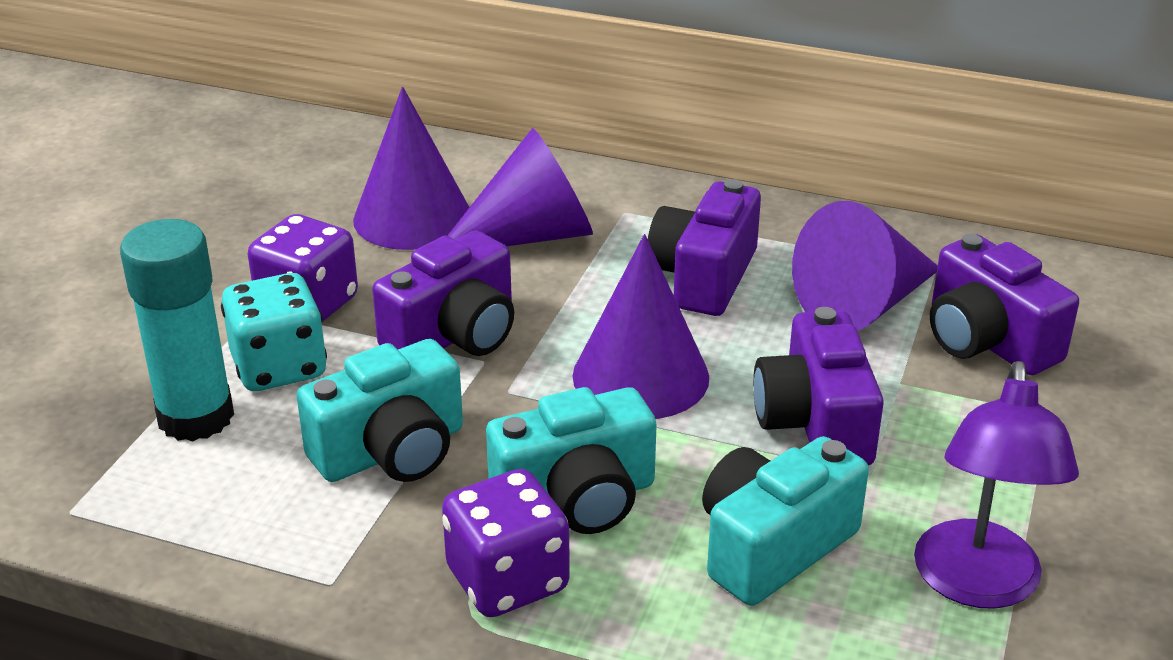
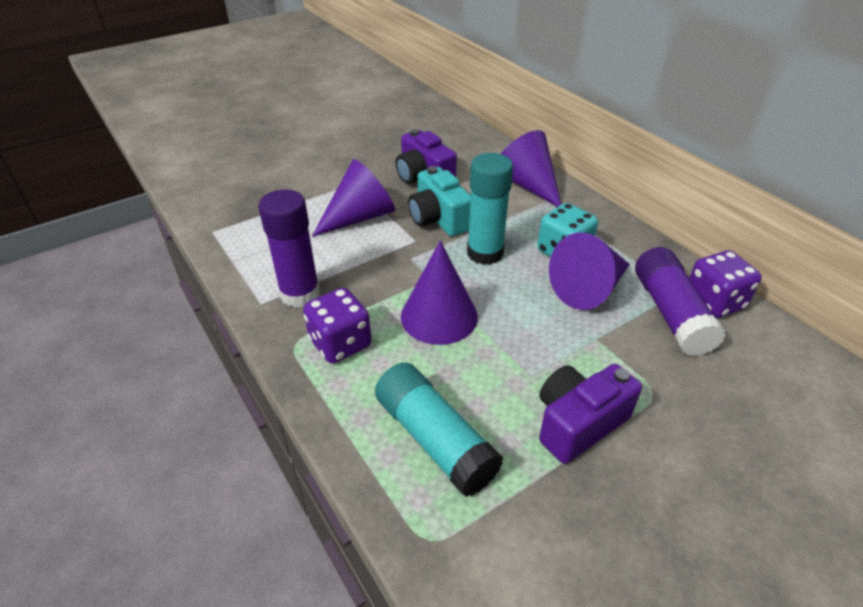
purple camera: [372,231,514,356] [648,179,761,316] [753,307,884,465] [930,234,1079,375] = 4 -> [395,129,457,184] [539,364,642,464] = 2
purple glue stick: none = 0 -> [258,189,320,308] [635,247,726,356] = 2
purple lamp: [914,361,1079,609] = 1 -> none = 0
turquoise camera: [296,339,463,482] [486,387,657,534] [702,436,869,606] = 3 -> [408,166,471,236] = 1
turquoise glue stick: [120,219,234,442] = 1 -> [375,362,503,497] [467,153,513,265] = 2

